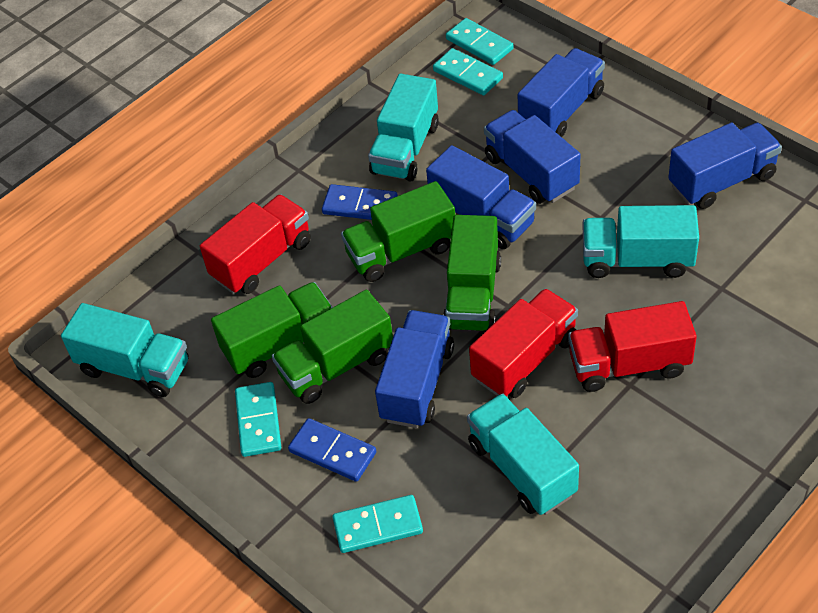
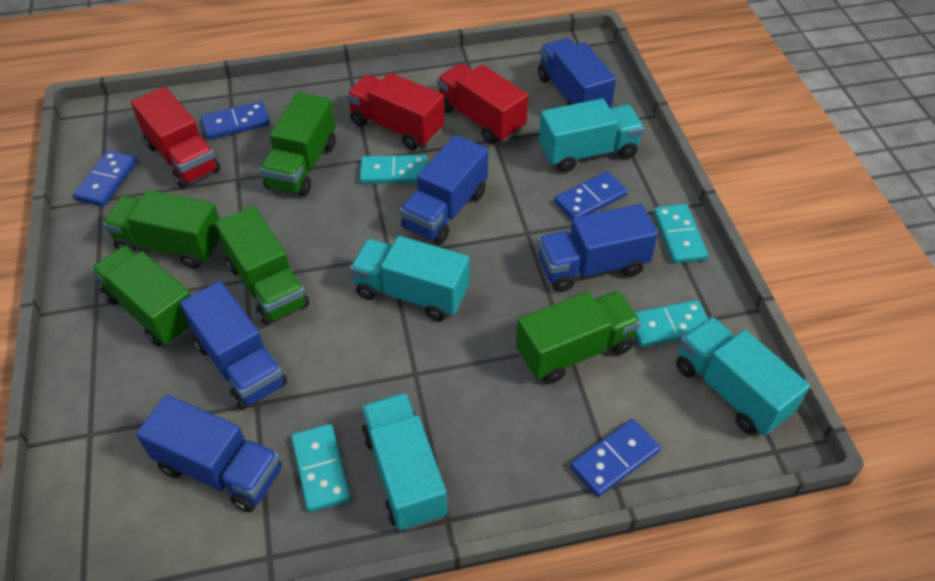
blue domino: [288,418,376,482] [322,184,398,220] = 2 -> [73,150,137,206] [201,101,270,140] [554,171,628,220] [570,419,660,497] = 4
green truck: [211,282,333,378] [272,290,393,404] [341,181,455,282] [443,215,501,331] = 4 -> [91,245,191,347] [103,190,221,269] [215,206,309,325] [260,92,336,196] [516,291,641,384] = 5

